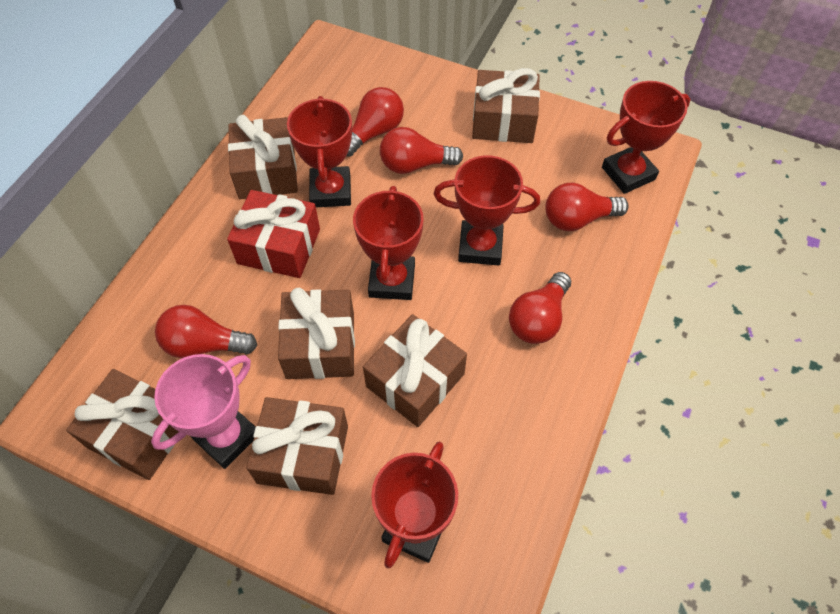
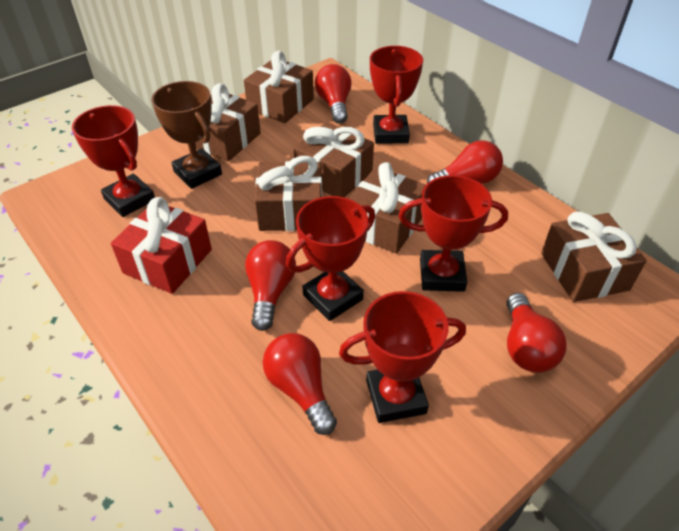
brown trophy: none = 0 -> [151,81,222,189] = 1
pink trophy: [151,354,256,469] = 1 -> none = 0

